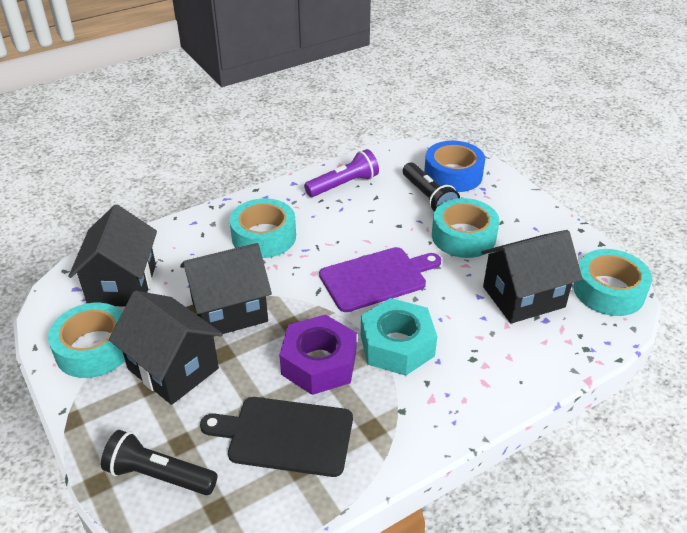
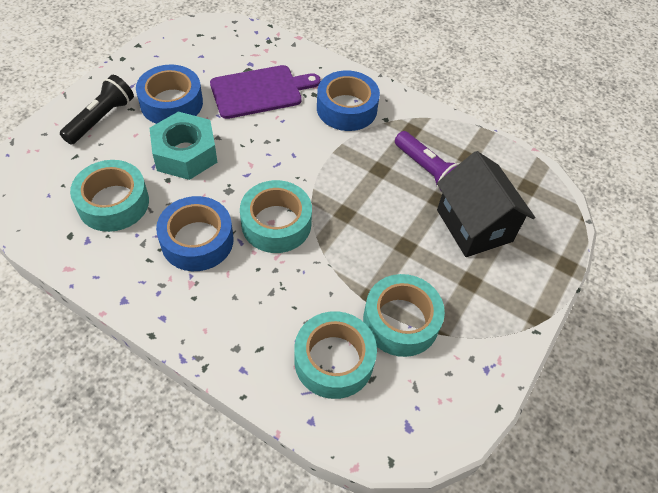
black cutting board: [200,397,353,477] = 1 -> none = 0
black flashlight: [101,430,218,495] [403,163,460,212] = 2 -> [60,75,134,145] = 1
black house: [68,205,157,306] [109,291,223,405] [180,243,272,334] [481,230,583,324] = 4 -> [437,151,535,257] = 1
blue tape: [424,141,485,192] = 1 -> [136,64,203,124] [156,196,234,271] [317,70,380,131] = 3
purple nut: [279,314,357,395] = 1 -> none = 0

